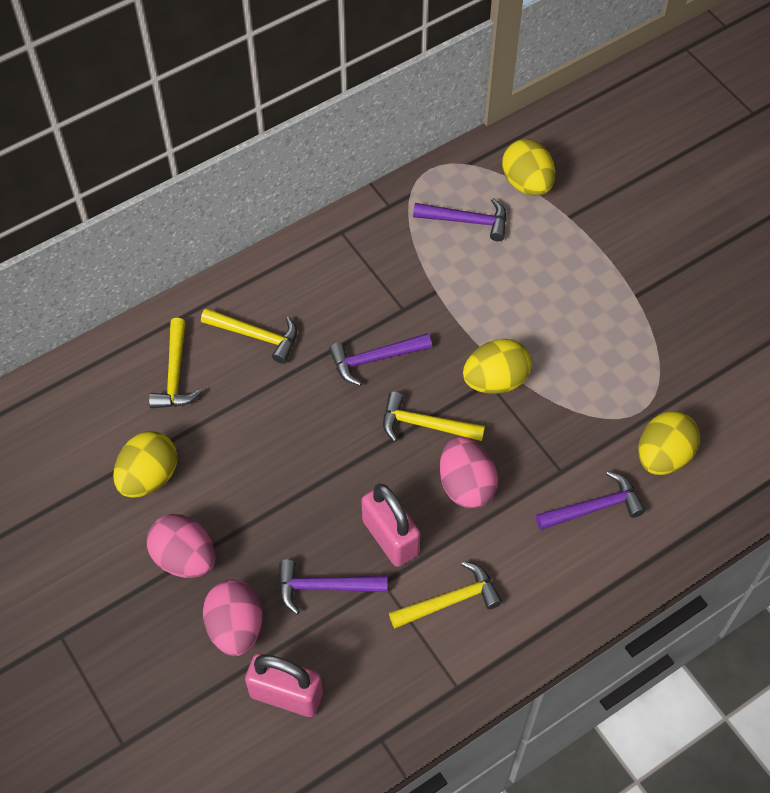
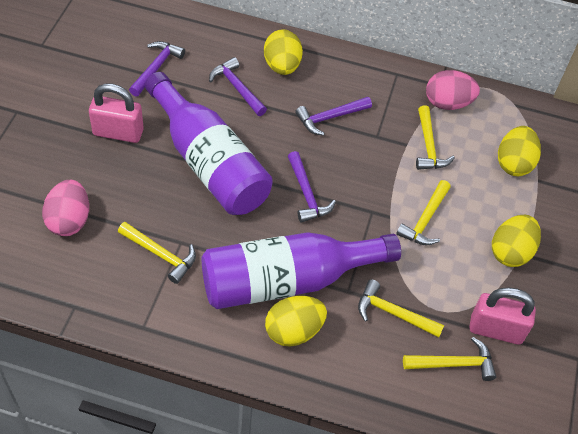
pink egg: [147,514,215,578] [203,579,263,656] [440,437,498,508] = 3 -> [42,180,89,236] [426,70,480,110] = 2
purple bottle: none = 0 -> [145,72,273,215] [202,232,401,309] = 2
yellow hammer: [149,318,202,409] [201,308,297,364] [383,392,485,442] [389,561,502,628] = 4 -> [118,222,196,284] [358,280,444,338] [396,180,451,245] [403,337,496,381] [416,105,455,170] = 5

